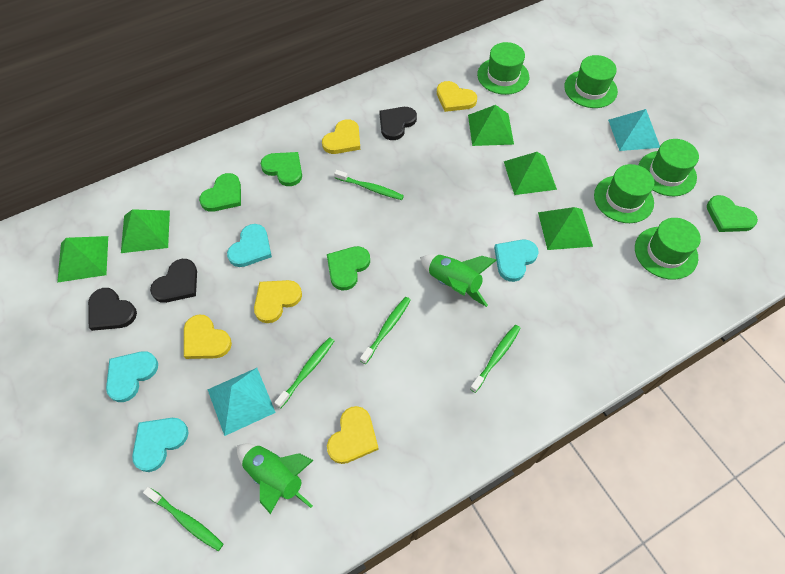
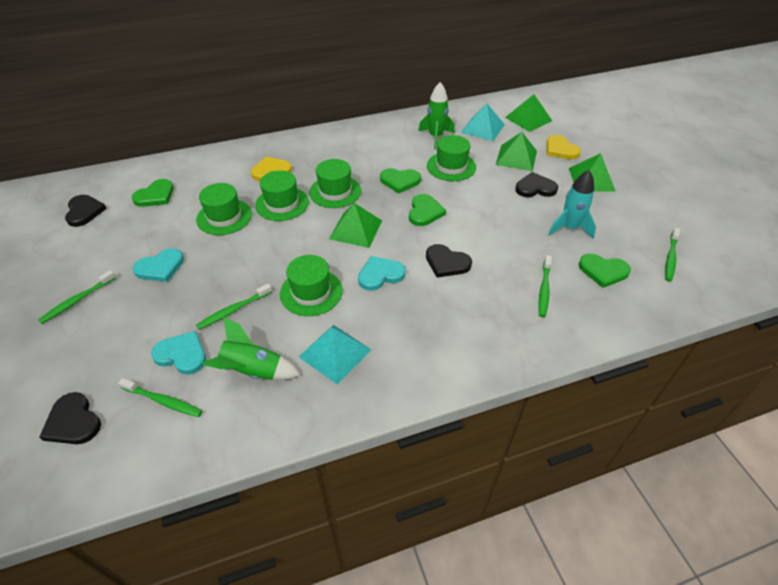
black heart: [88,288,137,331] [150,259,197,303] [380,107,417,140] = 3 -> [40,392,101,444] [65,195,107,227] [426,244,472,278] [515,172,558,197] = 4
green pyramid: [57,236,108,283] [121,209,170,253] [468,105,514,146] [504,152,557,195] [538,207,593,250] = 5 -> [329,203,382,248] [496,132,537,171] [505,94,552,132] [569,153,616,192] = 4
turquoise heart: [106,351,158,402] [132,418,189,472] [227,224,272,267] [494,239,539,282] = 4 -> [133,248,184,282] [151,331,206,375] [358,256,406,291] = 3
turquoise rocket: none = 0 -> [548,170,596,238] = 1
yellow heart: [184,315,232,359] [254,280,302,323] [322,119,360,154] [327,406,379,464] [437,81,477,112] = 5 -> [251,156,292,181] [546,135,581,159] = 2

